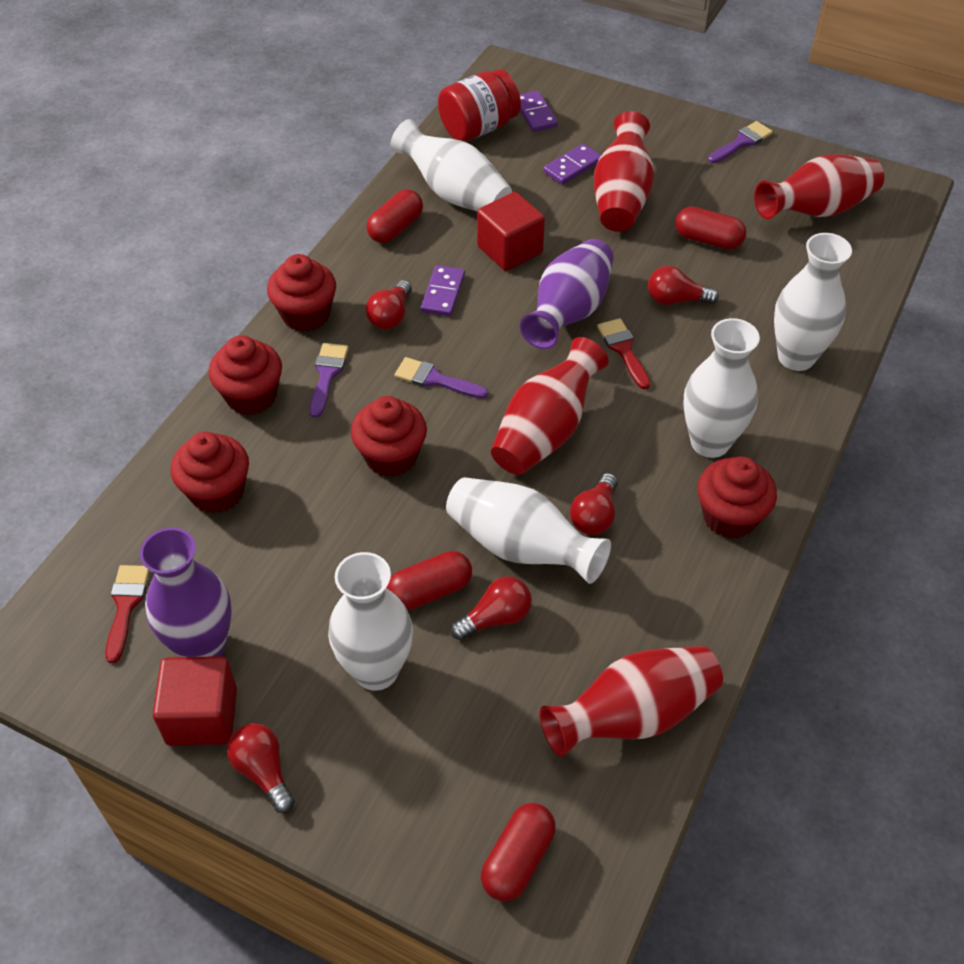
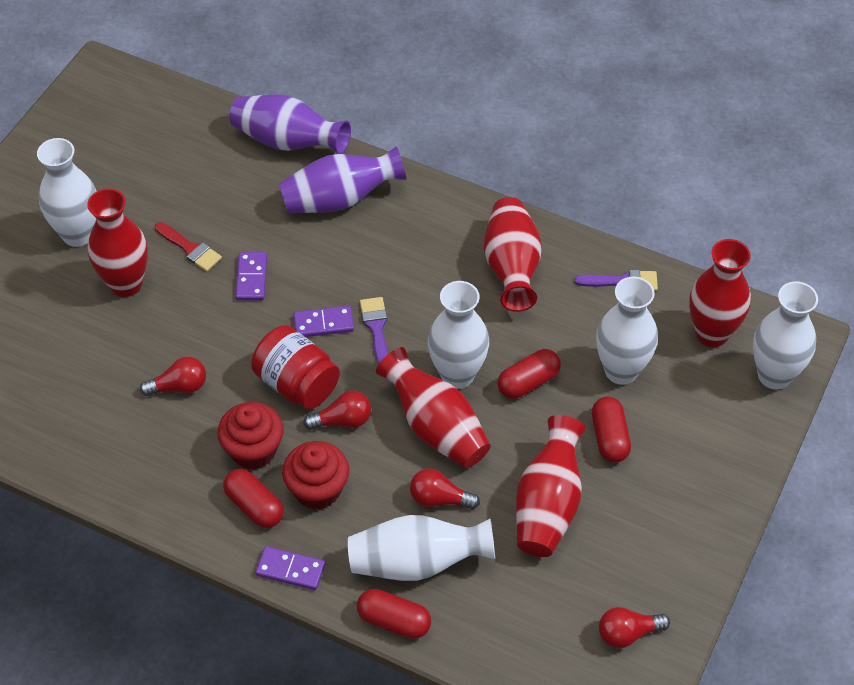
purple brush: [309,343,348,418] [394,357,488,399] [708,121,773,163] = 3 -> [360,297,388,365] [575,270,658,291] = 2
red brush: [105,565,150,663] [597,318,651,389] = 2 -> [155,222,222,272] = 1
red cube: [153,656,237,746] [477,192,545,271] = 2 -> none = 0
red cupcake: [171,432,249,514] [209,335,282,415] [267,254,336,332] [351,396,427,477] [697,456,777,539] = 5 -> [217,402,284,470] [282,441,349,510] = 2
red light bulb: [227,723,295,813] [365,280,412,330] [451,577,532,640] [570,473,618,535] [648,266,719,305] = 5 -> [140,357,206,396] [304,391,371,430] [410,469,480,509] [599,607,670,648] = 4
red vase: [491,337,609,475] [540,646,723,757] [594,111,654,232] [754,154,884,219] = 4 -> [87,188,148,297] [376,347,491,468] [484,197,542,312] [516,415,586,557] [689,239,751,347] = 5

